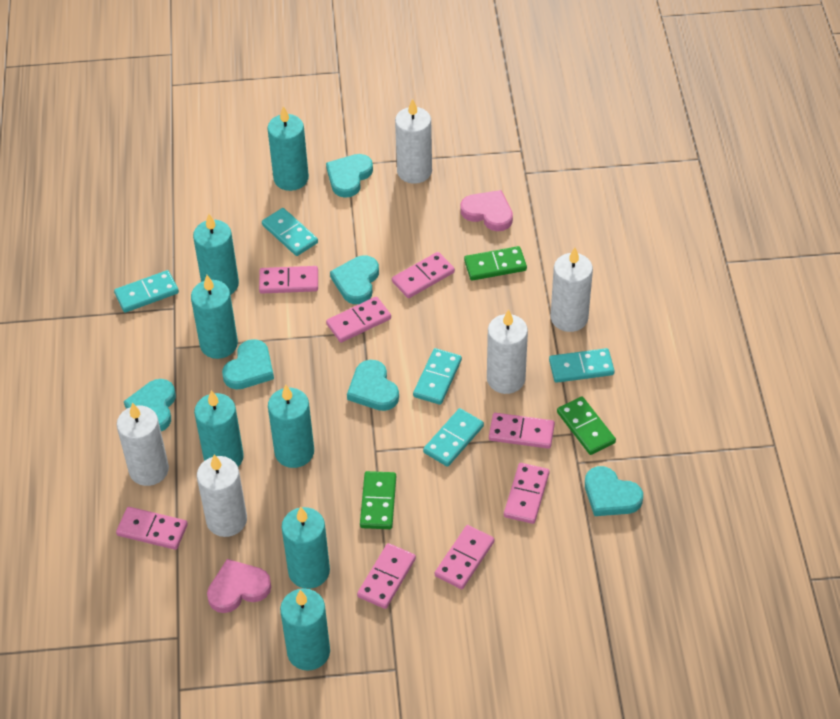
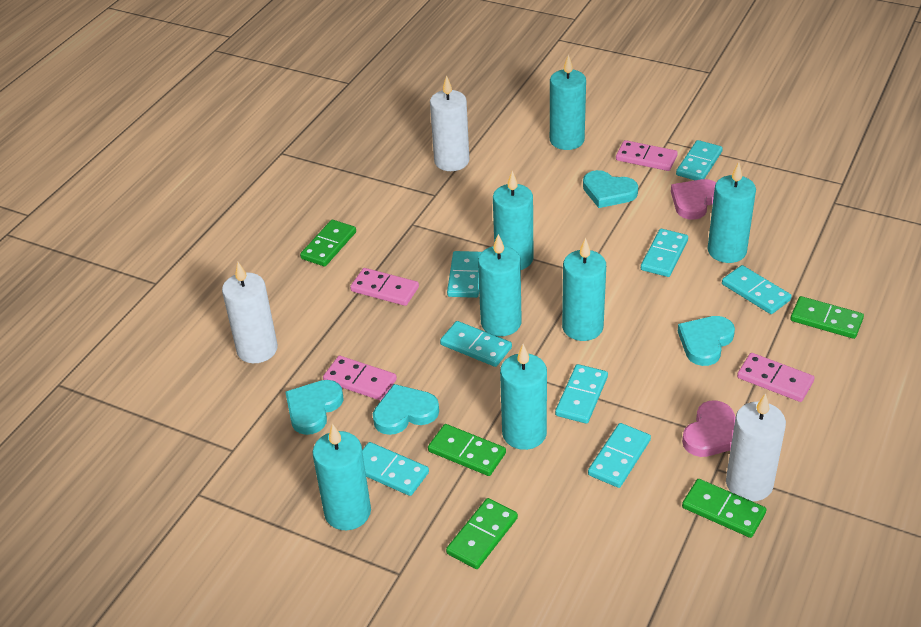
green domino: [360,471,396,529] [464,246,527,281] [557,397,616,455] = 3 -> [300,220,356,266] [428,424,506,476] [446,498,518,569] [682,479,766,538] [790,296,864,339] = 5
pink domino: [116,507,188,550] [259,266,318,293] [326,296,391,343] [357,543,416,609] [392,252,455,298] [435,525,494,589] [489,413,555,449] [504,463,550,524] = 8 -> [323,356,397,401] [350,268,419,306] [616,140,678,171] [737,353,814,402] = 4
turquoise domino: [114,270,179,313] [262,208,318,256] [413,348,462,405] [423,408,484,467] [549,348,615,383] = 5 -> [362,442,429,496] [440,321,512,367] [447,251,482,298] [555,364,608,424] [588,423,651,488] [641,229,688,277] [676,140,723,180] [722,265,792,314] = 8
turquoise heart: [124,379,176,431] [222,339,274,390] [326,154,373,198] [330,256,379,304] [347,360,399,411] [585,466,643,516] = 6 -> [285,380,344,435] [373,384,439,435] [583,170,638,208] [678,316,735,366] = 4
white candle: [117,403,169,486] [197,454,247,537] [395,99,432,184] [487,309,528,394] [551,248,593,332] = 5 -> [222,262,278,363] [430,75,469,171] [726,393,786,501] = 3

